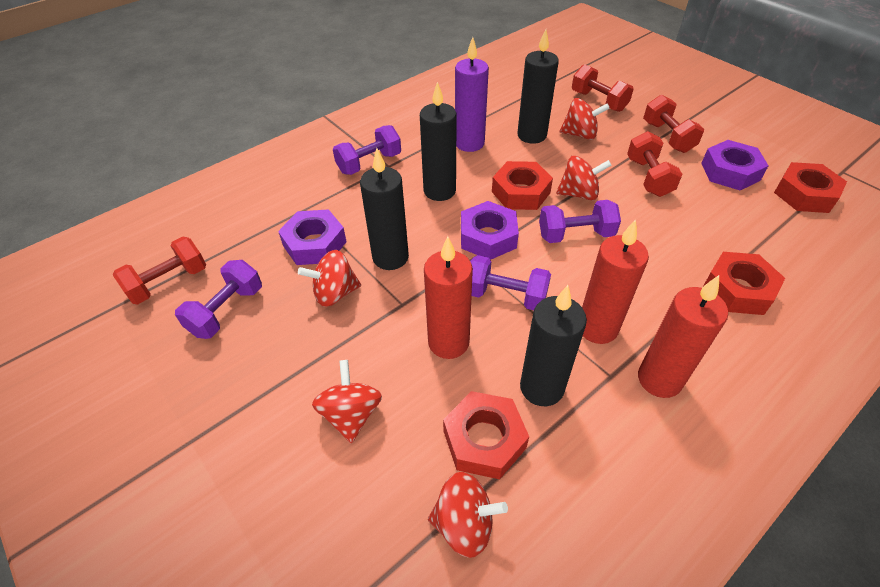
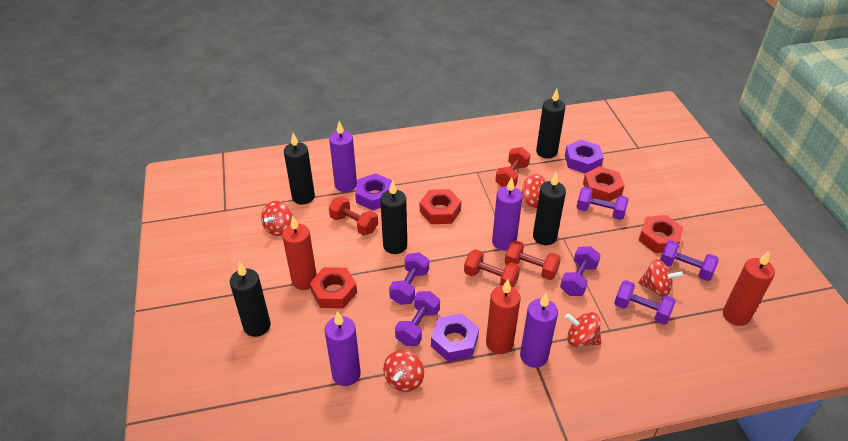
black candle: [360,148,409,270] [420,82,457,201] [517,29,559,144] [520,285,587,406] = 4 -> [230,262,271,337] [284,133,315,205] [380,180,407,254] [533,172,566,245] [536,89,565,159] = 5
purple candle: [455,37,489,152] = 1 -> [325,311,361,386] [329,121,357,192] [492,177,523,251] [520,293,558,368] = 4
purple dumbbell: [175,260,262,339] [333,125,401,175] [470,255,551,310] [539,200,621,243] = 4 -> [389,252,429,305] [395,291,440,346] [560,246,601,296] [577,187,629,220] [614,280,676,325] [660,240,719,281] = 6

